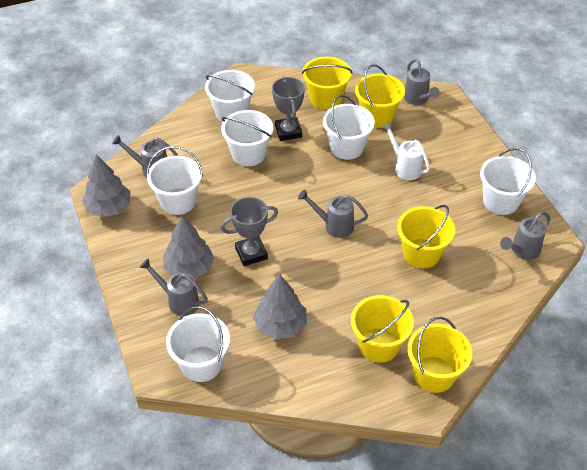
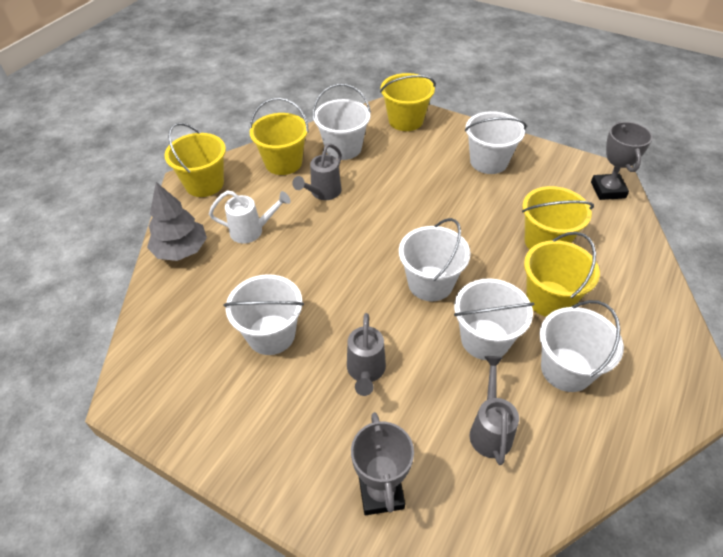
grey tree: [82,154,131,217] [163,216,214,279] [253,274,307,340] = 3 -> [147,182,207,261] = 1
grey watering can: [112,135,178,178] [139,258,208,316] [298,189,368,238] [404,59,440,105] [500,212,550,260] = 5 -> [292,144,342,200] [347,313,386,396] [470,356,519,465] = 3

